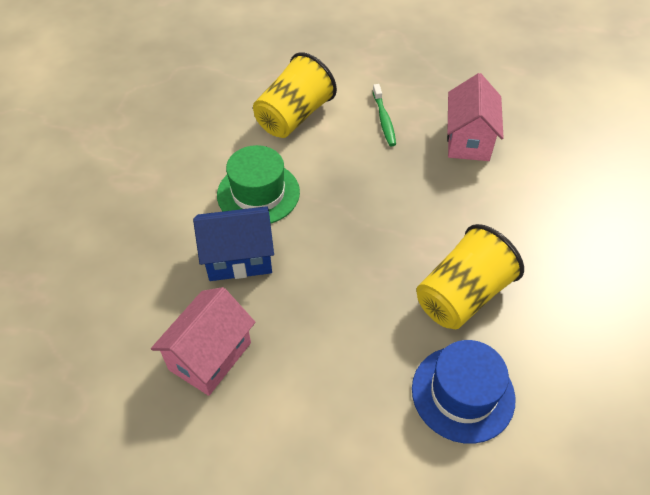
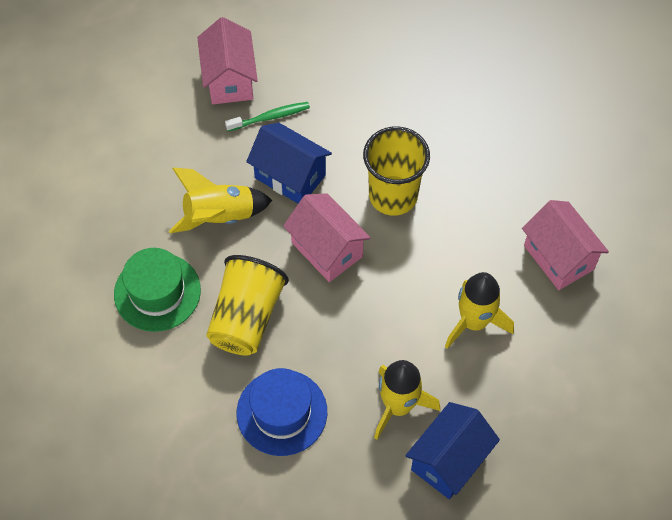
blue house: [193,206,274,281] = 1 -> [246,123,332,203] [405,402,500,499] = 2
pink house: [151,287,255,396] [447,73,504,161] = 2 -> [197,17,258,104] [283,193,371,282] [522,200,609,290] = 3
yellow rocket: none = 0 -> [169,168,272,233] [374,360,440,440] [445,272,514,349] = 3

